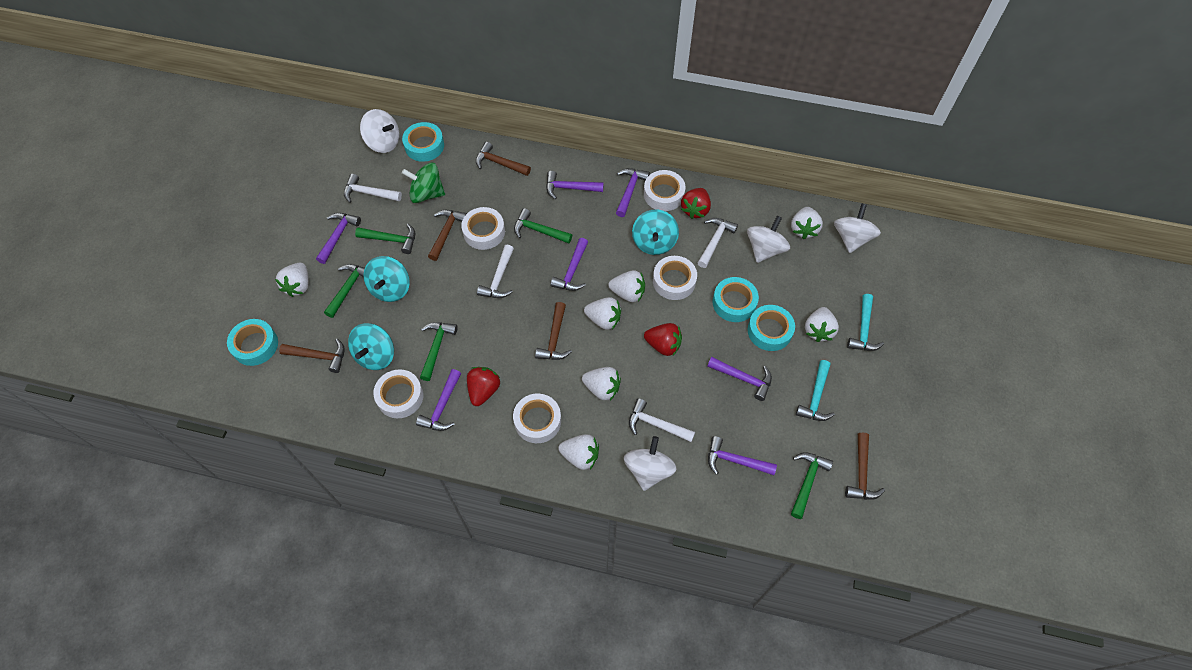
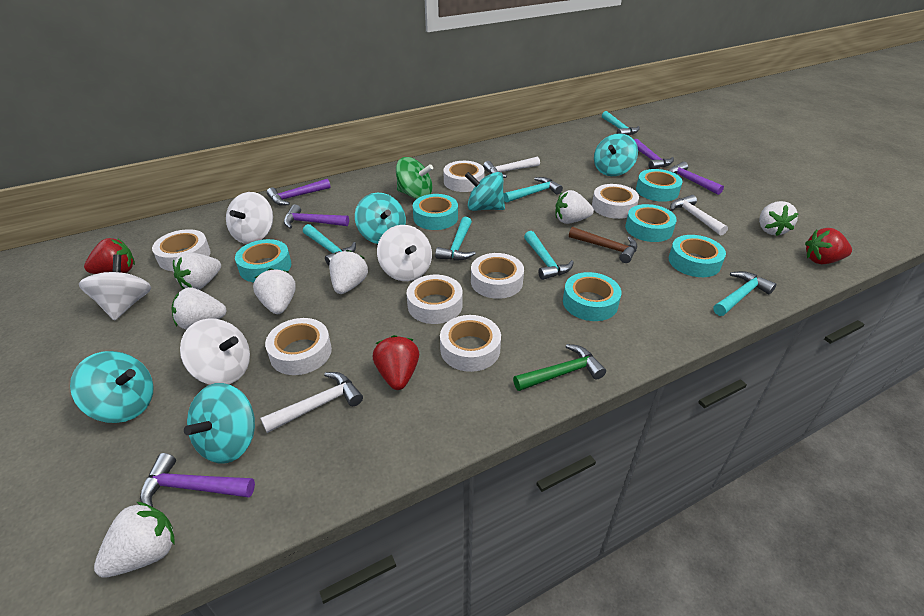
brown hammer: [279,339,345,373] [428,210,467,261] [476,142,531,176] [535,302,572,360] [845,433,885,500] = 5 -> [569,227,637,263] = 1
green hammer: [324,264,365,318] [355,224,415,254] [420,322,458,381] [514,208,572,244] [791,452,833,519] = 5 -> [513,344,606,391] = 1
purple hammer: [316,213,361,264] [416,369,461,431] [546,171,604,200] [550,238,588,291] [616,168,650,217] [707,357,772,401] [708,436,777,475] = 7 -> [140,453,255,507] [267,179,330,206] [284,205,349,229] [634,139,674,169] [668,162,724,195] = 5
turquoise hammer: [796,360,835,421] [847,294,884,351] = 2 -> [303,224,356,266] [435,217,476,261] [504,177,563,203] [524,231,574,280] [602,111,640,135] [714,271,776,316] = 6
turquoise spinning top: [348,323,394,370] [363,256,410,302] [632,209,679,255] = 3 -> [70,351,153,423] [184,383,255,464] [355,193,406,244] [465,172,505,211] [594,133,638,176] = 5
turquoise tape: [227,319,278,366] [402,122,444,162] [713,277,759,322] [748,305,795,351] = 4 -> [235,239,291,282] [413,194,458,230] [563,272,621,321] [625,204,677,242] [636,169,682,202] [669,235,726,277] = 6
white hammer: [344,174,402,203] [477,245,514,298] [629,398,695,442] [698,218,738,268] = 4 -> [260,372,363,433] [483,157,540,178] [670,195,728,236] = 3
white tape: [373,369,423,418] [461,207,505,250] [513,394,561,443] [644,170,685,211] [653,256,697,300] = 5 -> [152,229,211,271] [265,318,332,375] [407,275,462,324] [440,315,501,372] [443,161,485,192] [471,253,524,299] [592,184,639,219] = 7

